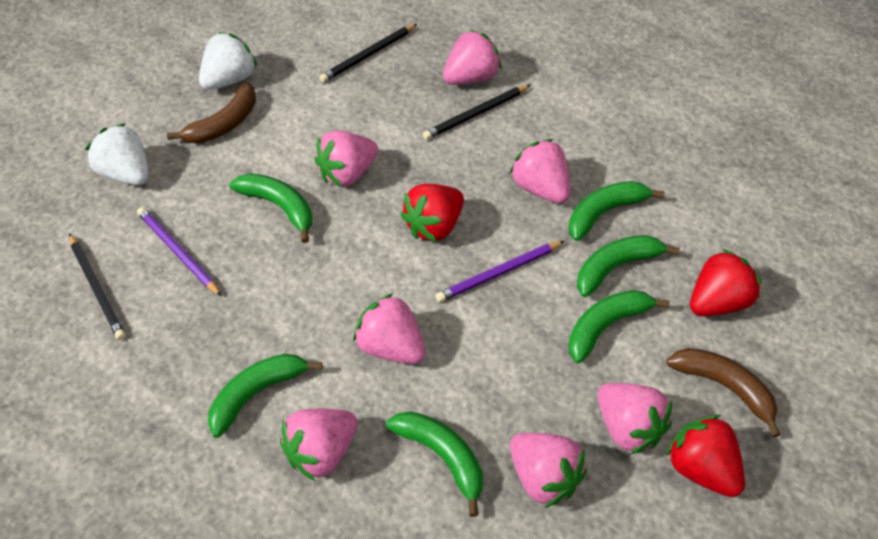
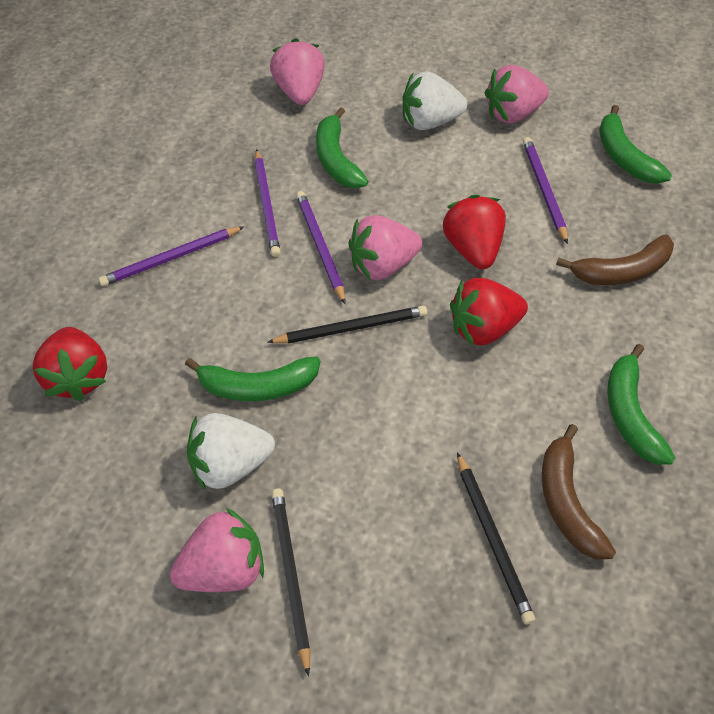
green banana: [208,354,322,438] [229,173,312,243] [386,411,483,517] [568,290,670,363] [569,181,665,241] [577,235,680,297] = 6 -> [185,356,320,401] [316,107,369,188] [599,105,672,184] [607,344,675,465] = 4
pink strawberry: [280,409,358,481] [314,131,378,187] [353,293,426,364] [443,29,501,85] [510,139,570,203] [510,433,587,508] [598,383,672,455] = 7 -> [170,508,264,592] [270,38,325,105] [349,215,422,280] [485,65,549,124] = 4
purple pencil: [137,207,222,296] [436,241,564,302] = 2 -> [98,226,245,286] [254,149,281,257] [296,191,345,304] [523,137,568,244] = 4

